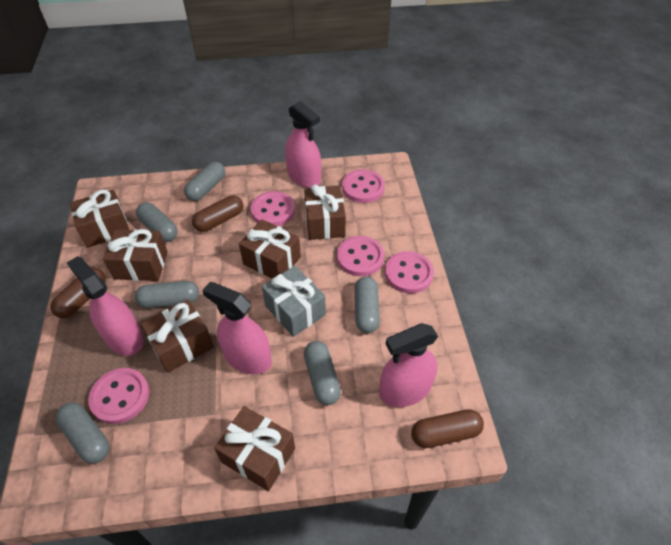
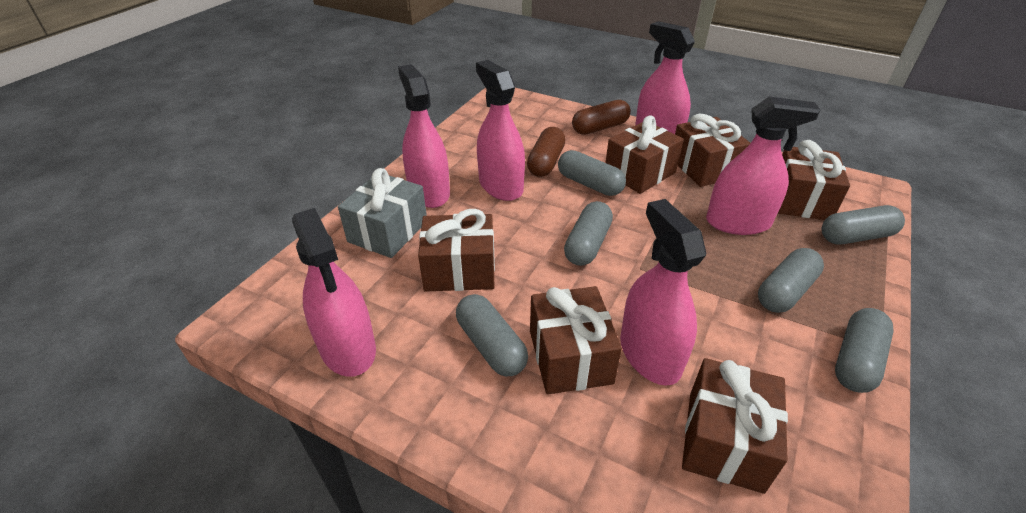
brown capsule: [50,268,106,318] [192,195,243,232] [411,409,484,448] = 3 -> [527,127,566,177] [572,100,631,135] = 2
pink button: [88,368,149,424] [250,191,295,226] [337,236,384,276] [342,169,385,203] [385,251,434,294] = 5 -> none = 0
pink spray bottle: [67,256,144,356] [202,282,272,374] [285,101,321,188] [379,323,438,407] = 4 -> [292,208,376,377] [398,64,450,208] [476,60,525,201] [620,199,706,386] [635,21,695,134] [706,97,820,235] = 6

